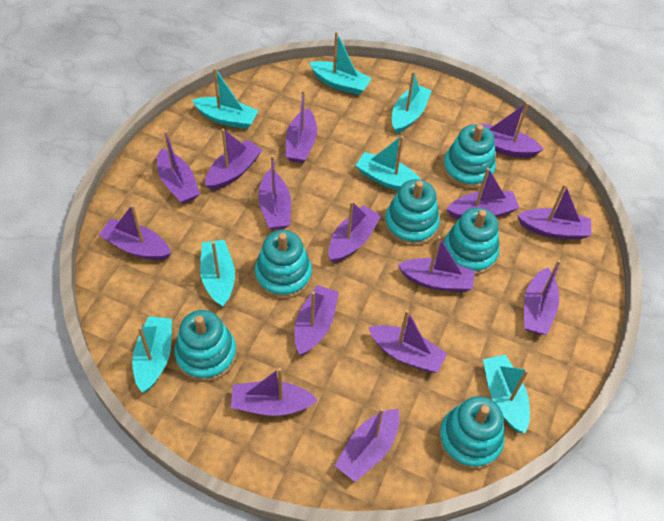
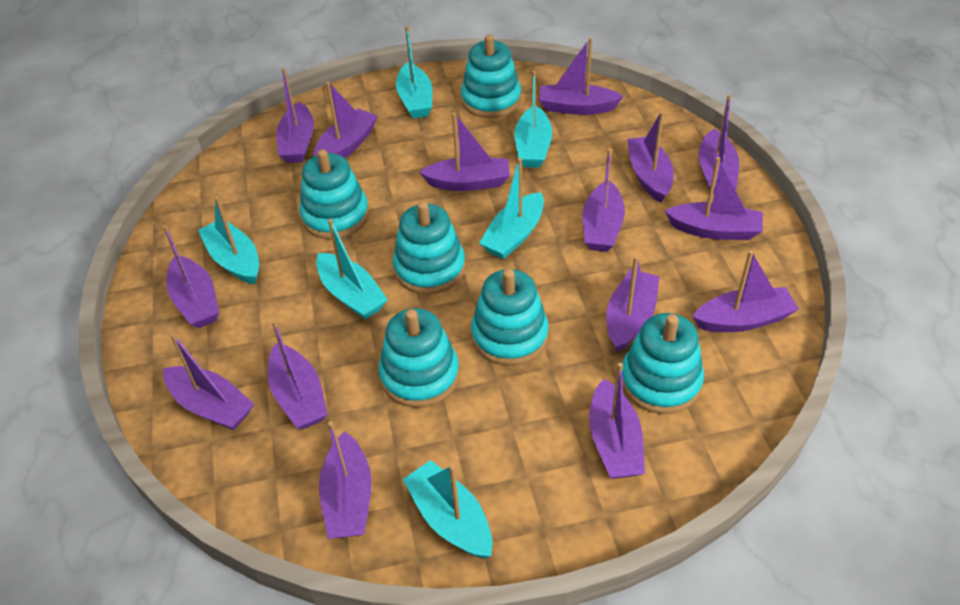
turquoise boat: [132,316,172,393] [192,68,258,129] [200,240,235,307] [309,32,372,95] [355,136,421,191] [392,71,432,134] [483,354,530,434] = 7 -> [198,196,259,285] [316,219,388,319] [396,26,432,119] [403,460,492,559] [479,158,544,259] [514,71,552,168] = 6

